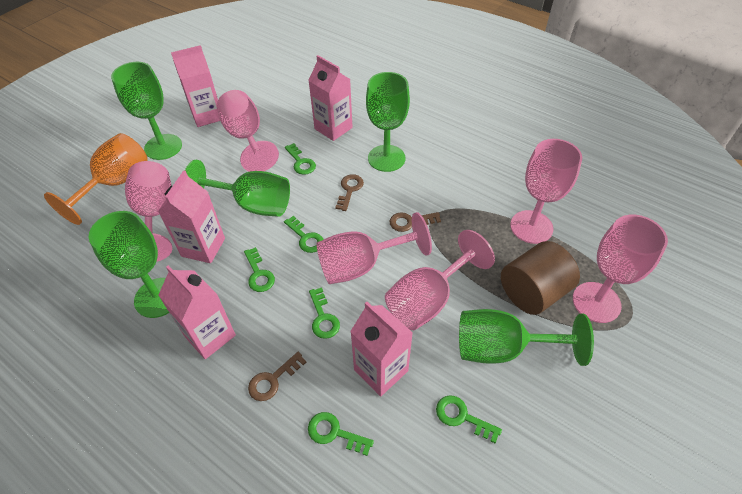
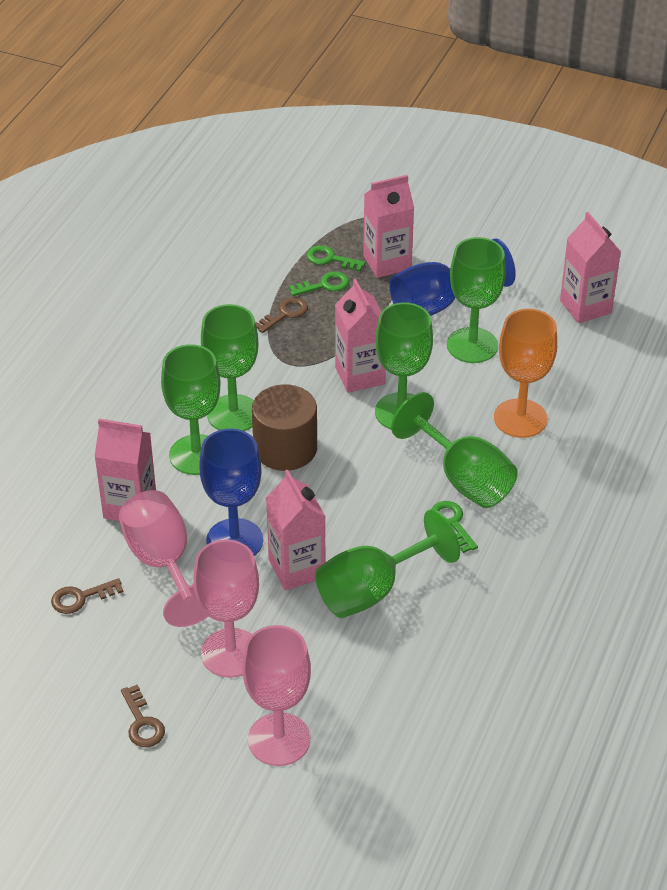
blue goblet: none = 0 -> [199,429,263,556] [389,238,516,316] = 2
green goblet: [89,211,169,318] [111,62,182,160] [185,160,290,217] [366,72,410,172] [459,309,594,366] = 5 -> [161,344,220,475] [201,304,259,431] [315,509,460,618] [375,302,433,429] [391,392,518,508] [447,237,506,363] = 6
green key: [244,247,275,292] [284,216,324,253] [285,143,316,175] [308,412,374,456] [309,287,340,339] [436,395,502,443] = 6 -> [289,271,349,296] [306,245,366,272] [431,501,478,553] = 3
pink goblet: [125,161,172,262] [217,90,279,172] [316,212,432,284] [385,230,495,330] [510,139,582,244] [573,215,668,323] = 6 -> [119,490,209,627] [193,539,259,678] [242,625,311,766] = 3

